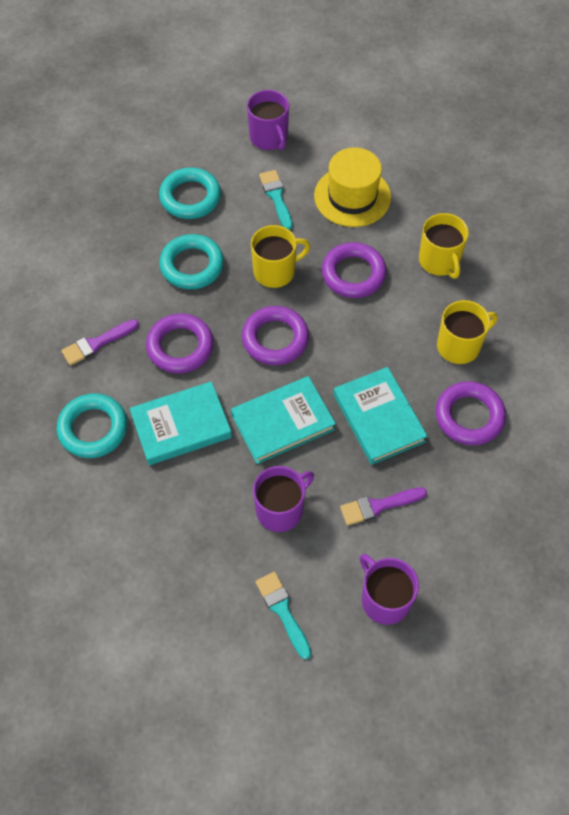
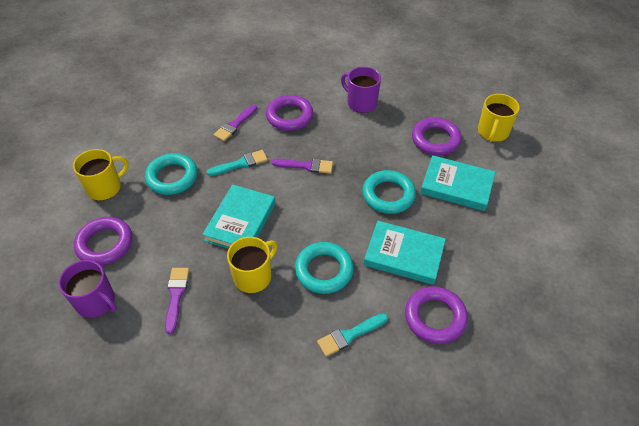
purple brush: [61,319,139,366] [340,487,427,526] = 2 -> [165,268,189,334] [213,104,257,141] [271,158,333,174] = 3
purple mug: [247,90,289,150] [253,466,314,532] [360,554,419,625] = 3 -> [58,260,117,318] [341,66,381,113] = 2
yellow hat: [314,147,391,227] = 1 -> none = 0

